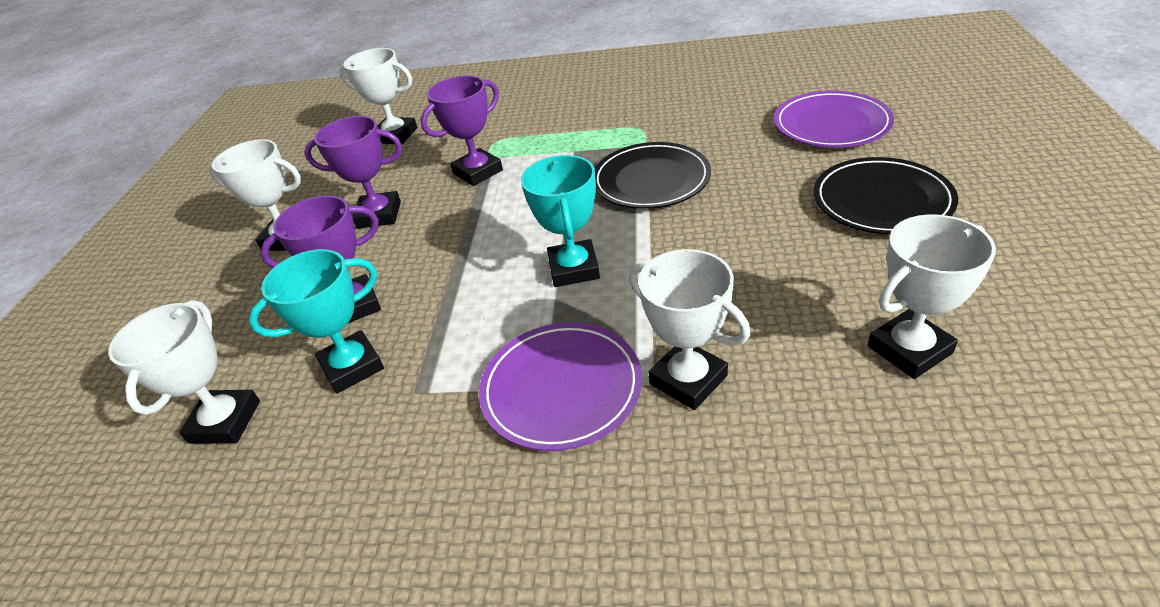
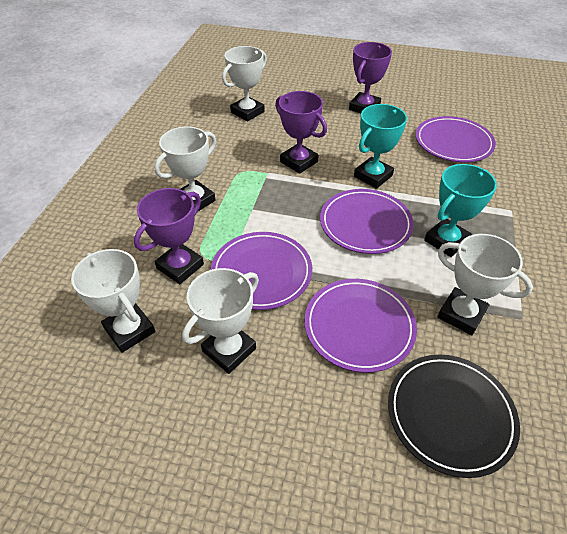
black plate: [595,142,711,209] [814,157,958,235] = 2 -> [388,355,520,478] = 1
purple plate: [479,322,642,451] [774,91,894,148] = 2 -> [211,232,312,310] [304,279,417,373] [320,189,414,254] [416,116,496,162] = 4

